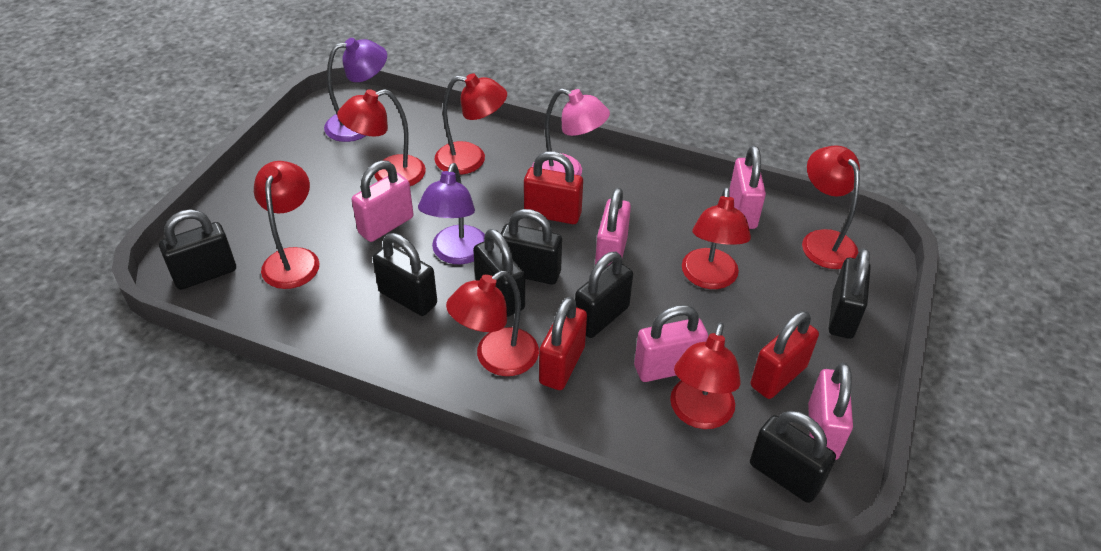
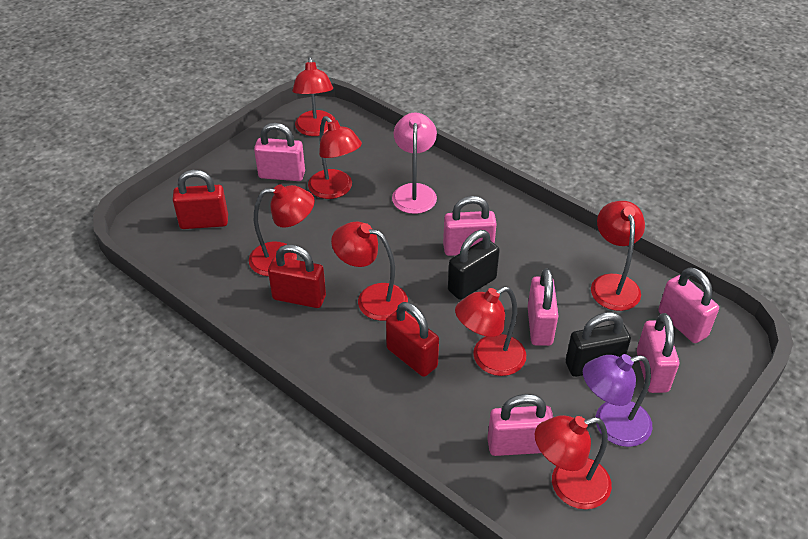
black padlock: [159,209,236,290] [373,233,437,316] [473,229,525,317] [501,209,562,285] [575,252,633,338] [750,411,836,503] [829,248,871,339] = 7 -> [448,230,500,300] [566,312,631,377] = 2
pink padlock: [352,160,413,242] [595,188,631,268] [634,305,708,382] [729,146,766,229] [808,362,853,460] = 5 -> [254,123,305,181] [443,196,497,256] [487,394,553,456] [528,268,558,346] [637,313,679,393] [658,267,719,343] = 6
purple lamp: [324,38,387,142] [418,163,485,264] = 2 -> [583,354,653,447] = 1

